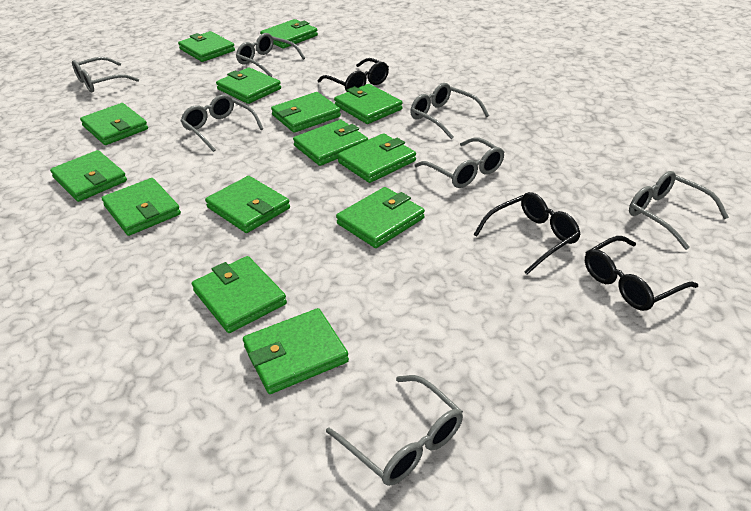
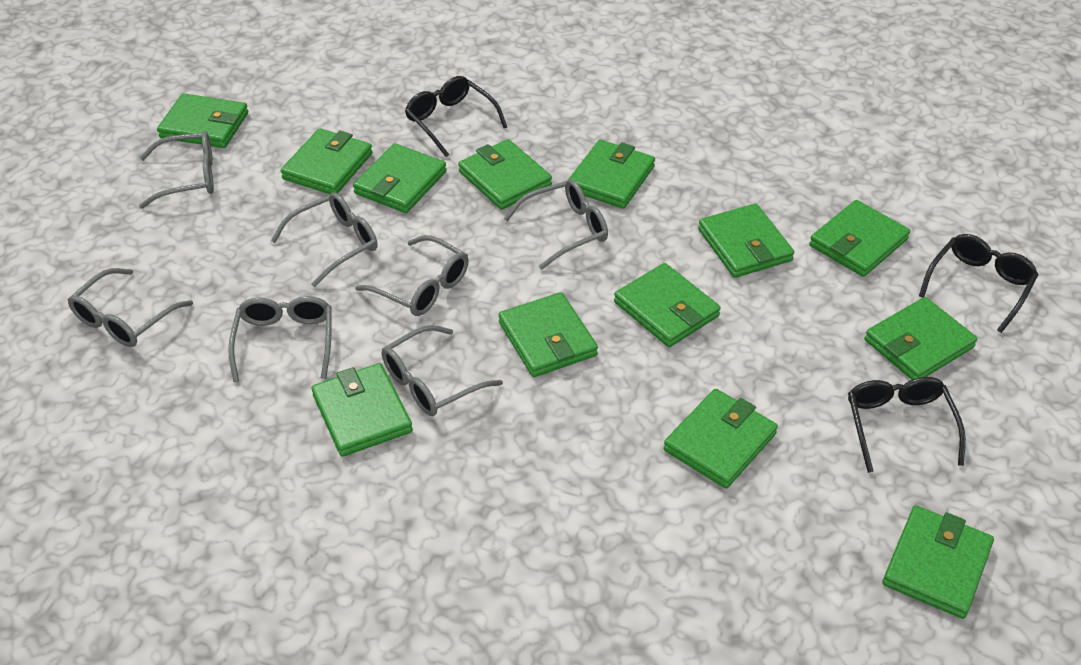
green wallet: [50,150,127,202] [80,103,148,145] [102,178,181,236] [178,31,235,62] [192,256,287,333] [205,176,290,233] [216,67,281,104] [243,308,349,394] [260,19,318,48] [271,92,341,133] [293,120,368,166] [334,84,402,124] [336,187,425,248] [337,133,416,183] = 14 -> [157,93,248,148] [281,128,372,194] [312,363,413,457] [353,143,446,213] [458,139,552,210] [499,292,598,377] [568,140,655,209] [614,263,721,347] [664,389,778,488] [698,203,794,278] [809,200,910,277] [865,297,977,380] [883,505,994,619] = 13

